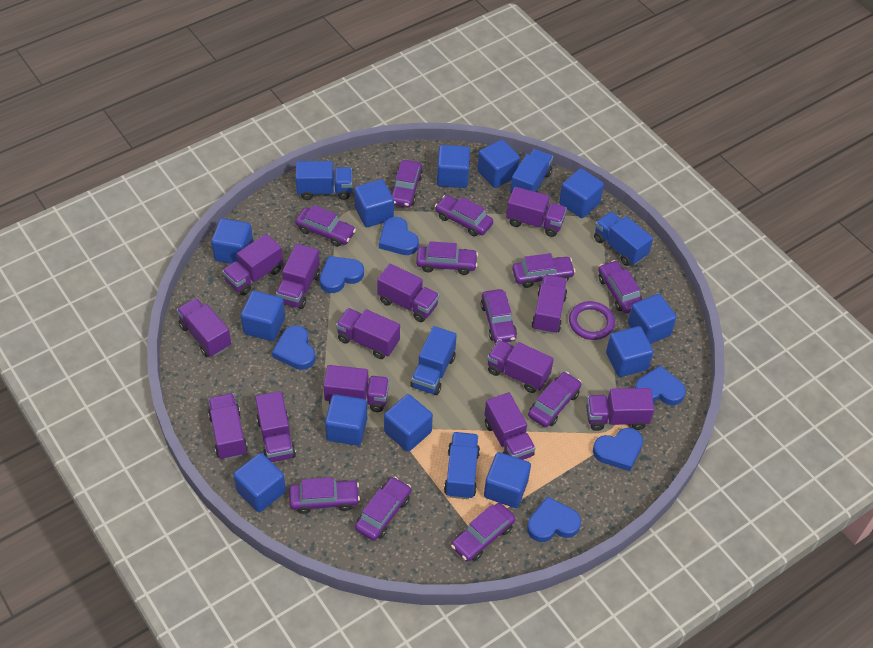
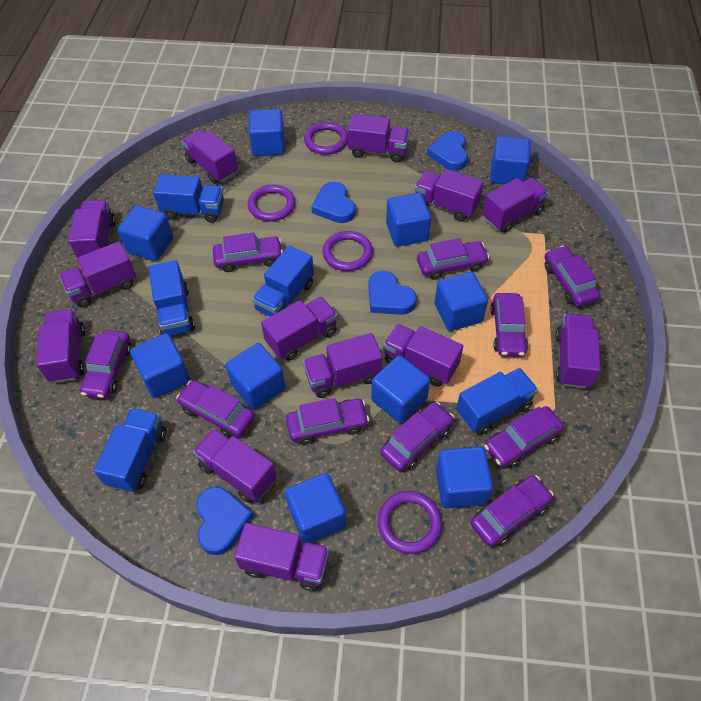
blue cube: [211,218,253,264] [233,453,286,512] [241,291,285,341] [325,394,367,446] [354,179,394,227] [384,394,433,452] [437,145,470,188] [477,140,520,188] [484,452,531,508] [559,168,604,218] [606,326,653,377] [628,294,677,344] = 12 -> [118,206,173,261] [130,333,190,398] [225,343,285,410] [249,109,285,156] [285,473,346,543] [371,355,430,423] [386,193,431,247] [435,272,488,331] [436,447,493,509] [490,136,531,184] = 10
blue heart: [272,325,315,370] [319,256,364,293] [379,217,419,255] [527,497,581,542] [593,428,643,471] [635,365,686,405] = 6 -> [196,486,254,555] [311,182,356,223] [369,271,417,315] [427,131,468,171] = 4
purple car: [289,477,360,514] [295,205,356,247] [355,477,411,541] [391,160,423,207] [416,241,478,275] [435,195,493,237] [451,503,516,562] [481,289,517,343] [512,253,575,288] [528,372,582,427] [598,260,642,313] = 11 -> [80,330,132,399] [176,380,255,438] [213,232,283,272] [286,398,369,445] [380,402,454,471] [417,238,489,280] [470,475,554,547] [484,406,564,468] [490,293,528,357] [545,246,600,307] = 10
purple ring: [569,301,615,340] = 1 -> [248,185,295,221] [304,122,348,155] [323,231,373,271] [378,491,442,554] = 4

